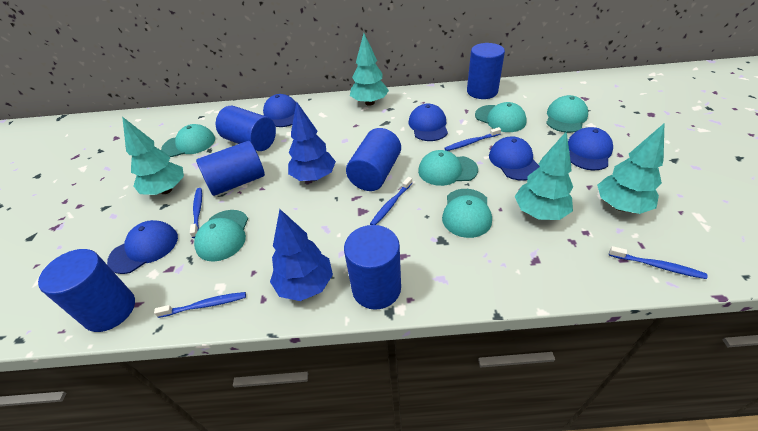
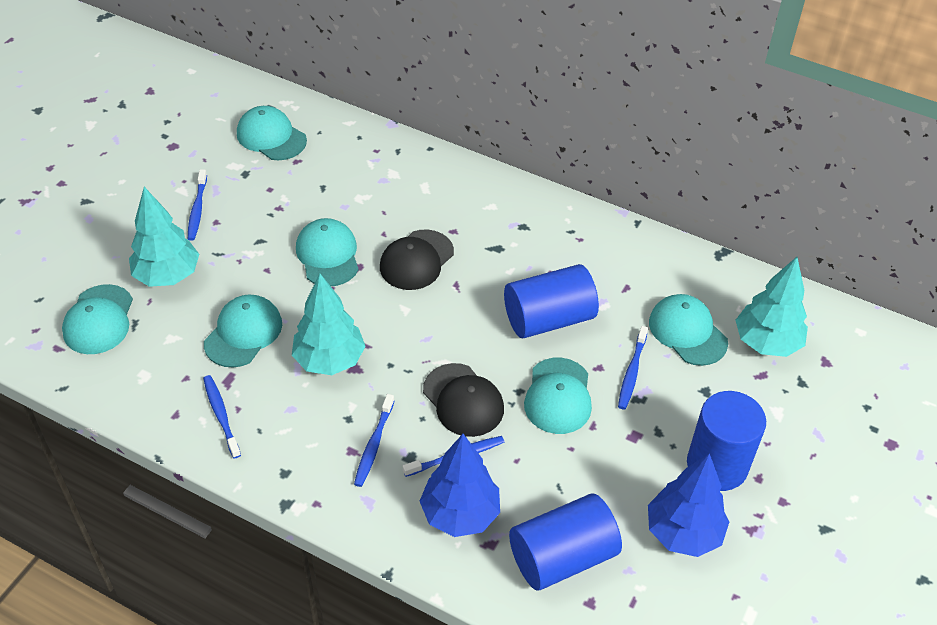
black cap: none = 0 -> [380,230,454,290] [423,363,504,437] = 2
blue cap: [107,220,178,274] [263,94,296,127] [409,104,448,141] [489,137,540,181] [568,127,613,170] = 5 -> none = 0
blue cylinder: [38,249,135,332] [196,141,265,196] [216,106,276,151] [344,225,401,310] [346,128,401,191] [467,43,505,99] = 6 -> [504,264,599,338] [509,493,622,591] [687,391,766,491] = 3
turquoise tree: [122,117,184,195] [350,33,389,106] [515,131,573,220] [597,124,664,214] = 4 -> [129,187,199,287] [292,274,366,375] [735,257,808,357] = 3

